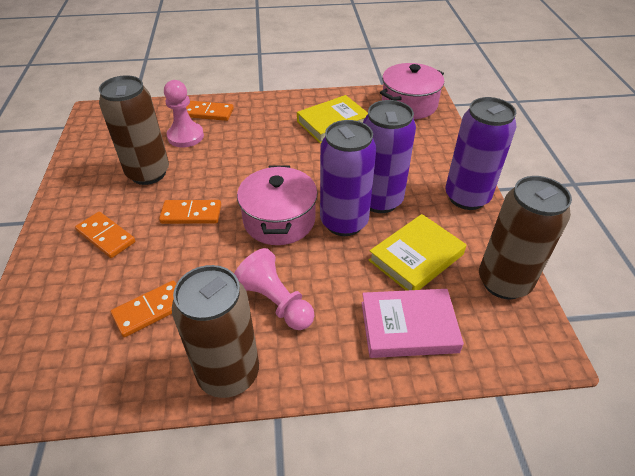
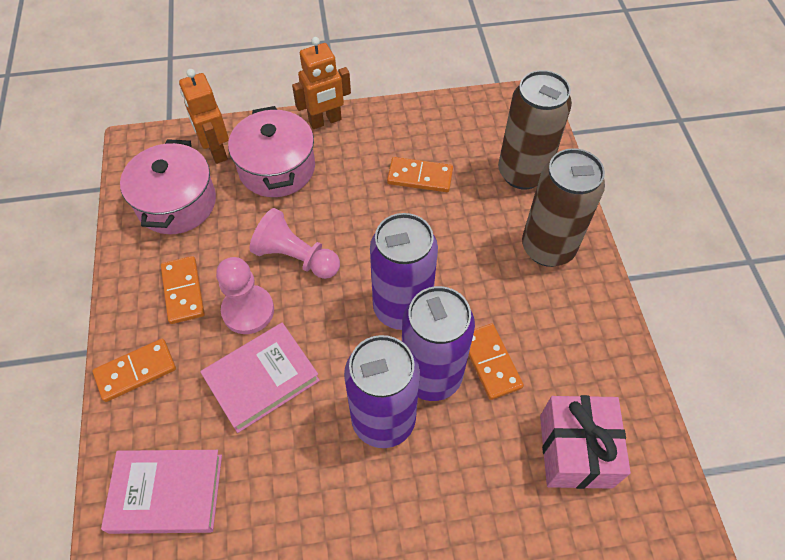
brown can: [99,75,169,185] [172,265,259,398] [479,176,572,299] = 3 -> [498,70,572,190] [522,148,605,267] = 2
orange robot: none = 0 -> [179,69,229,164] [292,37,351,129] = 2
pink book: [361,289,464,358] = 1 -> [101,450,222,534] [200,323,320,433] = 2
pink gift: none = 0 -> [540,395,631,489] = 1
yellow book: [297,95,368,144] [368,214,467,291] = 2 -> none = 0

